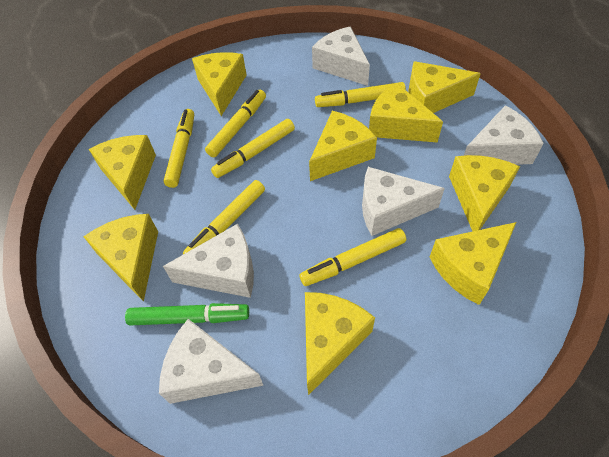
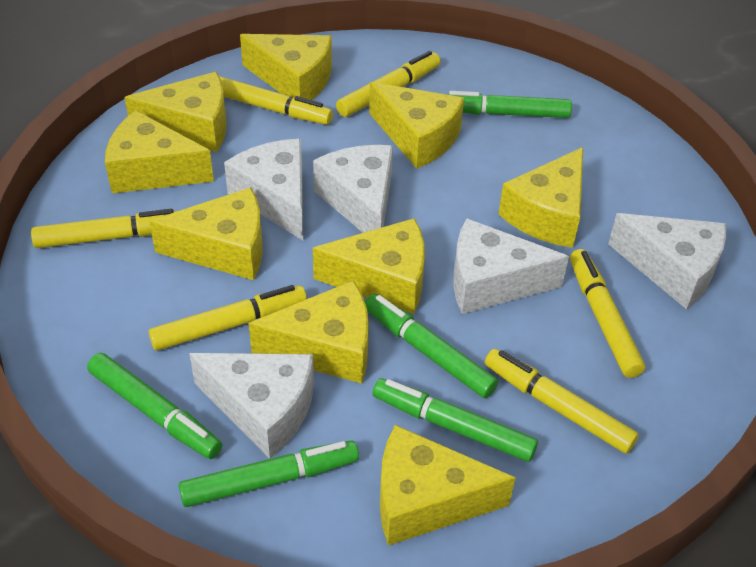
green marker: [125,303,249,325] = 1 -> [87,353,222,459] [178,440,359,507] [365,294,498,398] [373,378,538,462] [446,91,572,118] = 5

